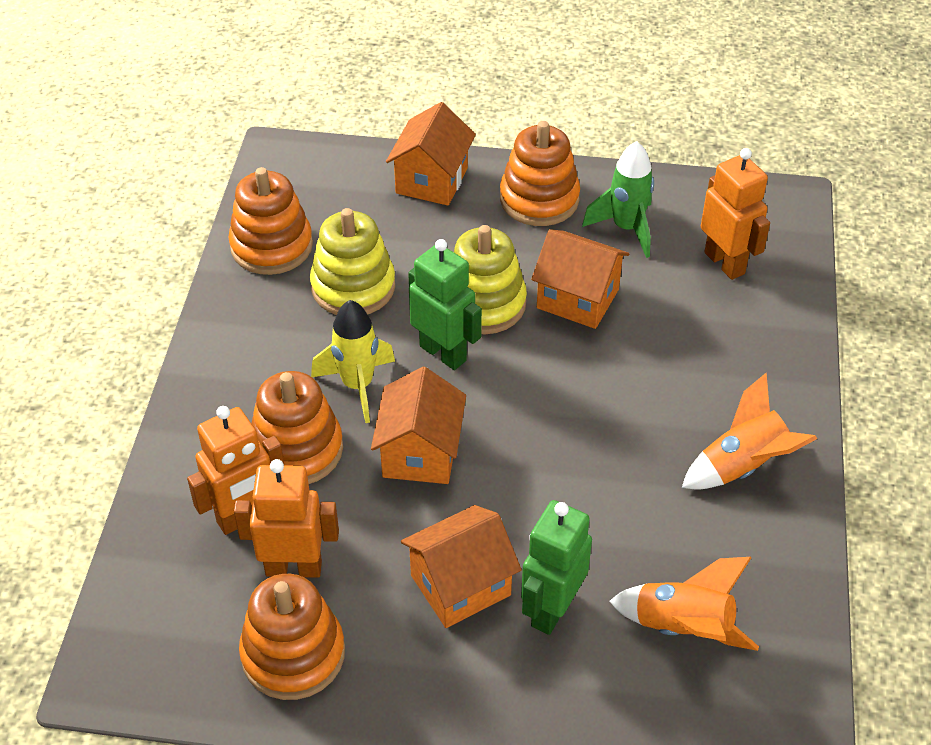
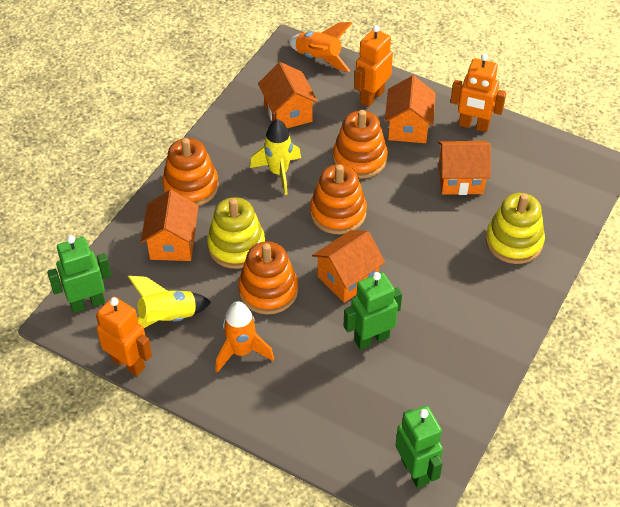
green robot: [408,239,482,370] [521,500,592,635] = 2 -> [47,235,111,313] [344,272,402,350] [396,406,443,488] = 3
green rocket: [582,141,654,258] = 1 -> none = 0
orange house: [371,367,466,484] [386,102,476,206] [401,505,521,628] [531,229,629,329] = 4 -> [141,190,199,261] [258,62,318,128] [312,230,385,303] [385,75,436,143] [438,141,491,195] = 5
yellow rocket: [311,300,395,423] = 1 -> [128,276,211,328] [250,119,301,195] = 2

